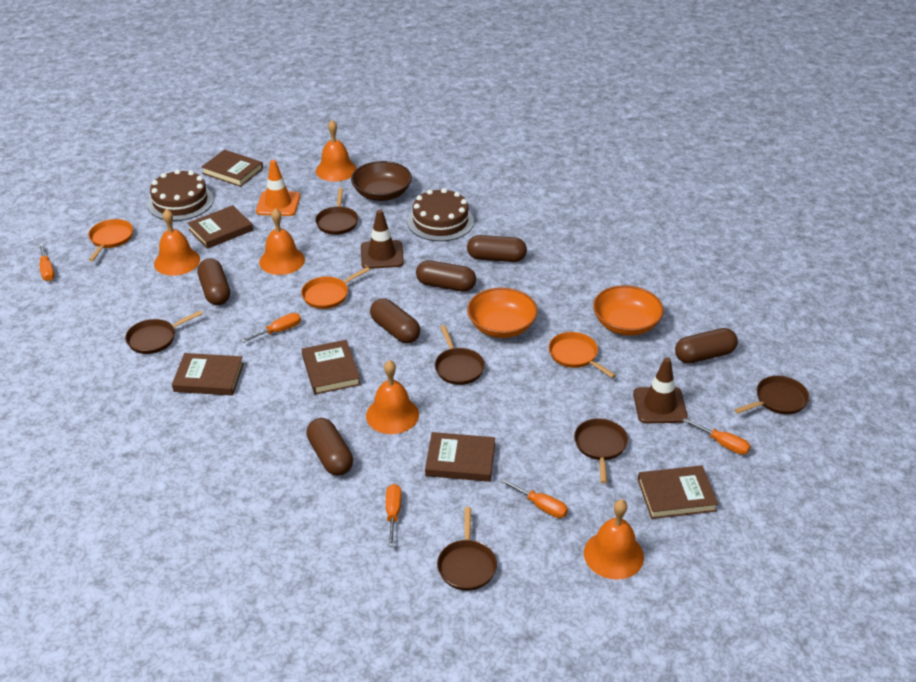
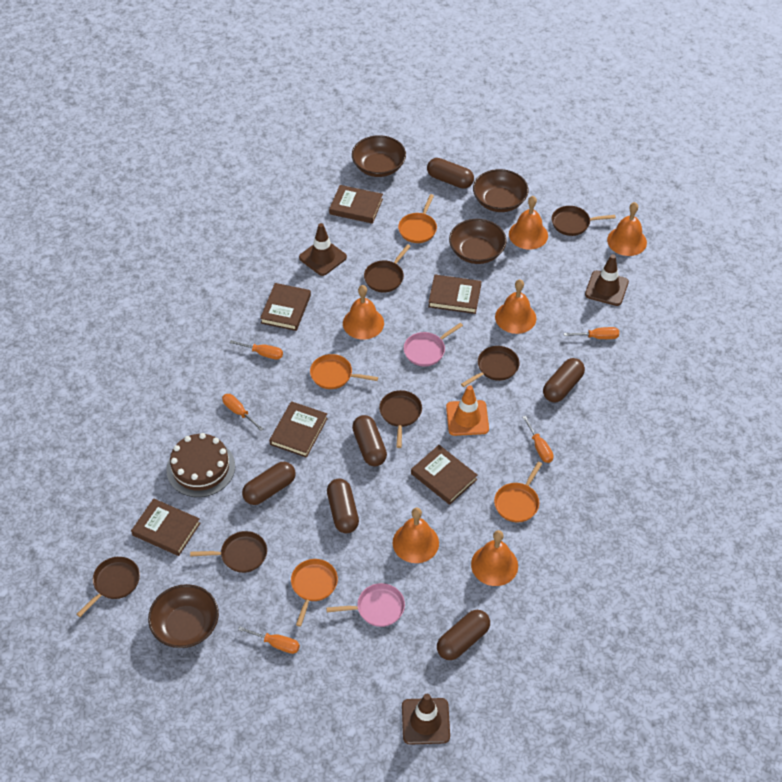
brown bowl: [351,161,412,201] = 1 -> [148,584,219,648] [352,135,406,177] [449,219,506,264] [473,169,529,212] = 4
brown cake: [147,169,214,221] [407,188,474,241] = 2 -> [166,433,235,497] = 1
brown traffic cone: [361,209,404,269] [633,357,688,424] = 2 -> [299,223,347,276] [402,694,450,745] [585,254,629,306] = 3
orange bell: [154,209,200,276] [259,208,305,275] [316,120,357,182] [366,360,419,434] [584,499,644,580] = 5 -> [343,285,384,339] [393,508,439,563] [471,530,518,586] [495,279,536,334] [509,196,548,250] [607,202,647,256] = 6
orange bowl: [467,288,538,338] [593,285,664,336] = 2 -> none = 0
orange pan: [88,219,133,261] [301,267,370,309] [549,332,616,378] = 3 -> [291,559,338,627] [310,354,378,389] [398,194,437,243] [494,462,542,523] = 4
pink pan: none = 0 -> [326,583,405,627] [404,323,463,366] = 2

